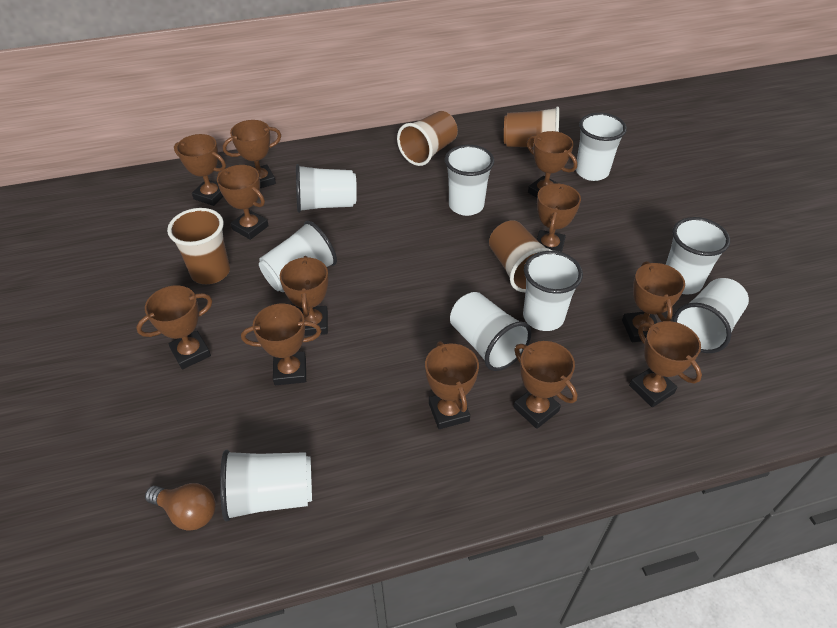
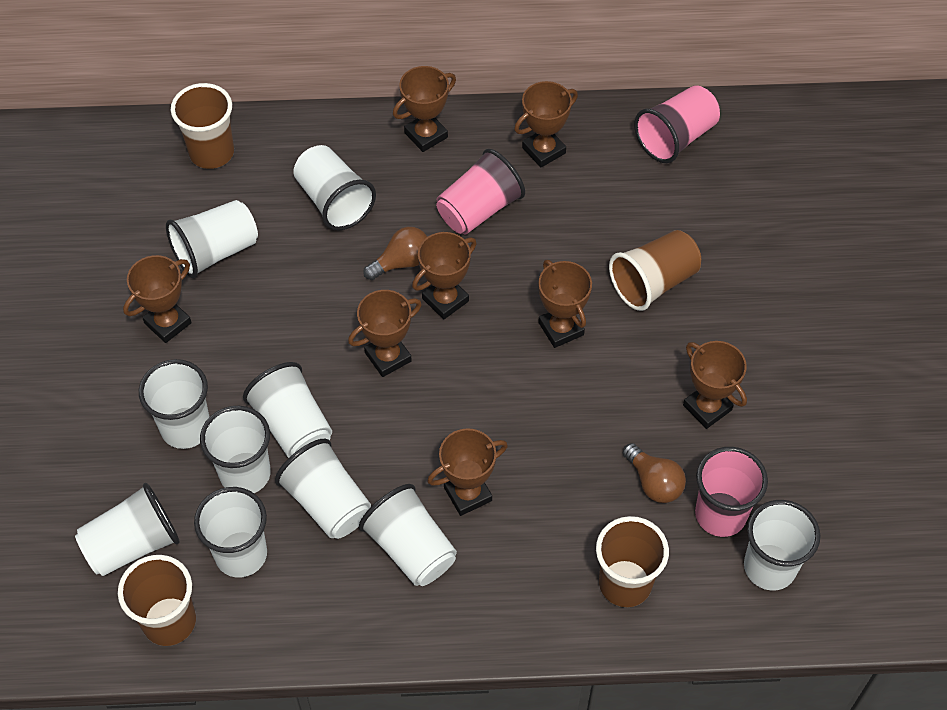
brown light bulb: [145,483,216,531] = 1 -> [363,227,427,280] [623,443,686,503] = 2
brown trophy: [136,285,212,370] [174,134,226,206] [217,165,269,240] [223,120,281,188] [241,304,322,385] [280,256,329,336] [425,341,479,429] [514,341,577,429] [527,131,577,198] [537,183,581,252] [622,261,685,342] [629,321,702,407] = 12 -> [123,255,192,343] [348,290,422,377] [393,66,456,152] [412,232,476,319] [427,428,508,516] [514,81,578,167] [538,260,592,348] [683,341,747,429] = 8
pink cup: none = 0 -> [436,149,525,234] [634,85,720,163] [695,447,768,537] = 3
white cup: [220,449,312,521] [259,221,337,292] [296,164,357,213] [445,145,494,216] [450,292,531,371] [523,251,583,331] [576,113,627,181] [666,217,730,295] [673,278,749,353] = 9 -> [75,483,180,576] [139,359,210,449] [166,200,258,278] [194,487,267,577] [200,406,271,493] [243,362,332,458] [275,439,371,539] [293,145,376,230] [359,484,457,586] [744,500,820,591] = 10

